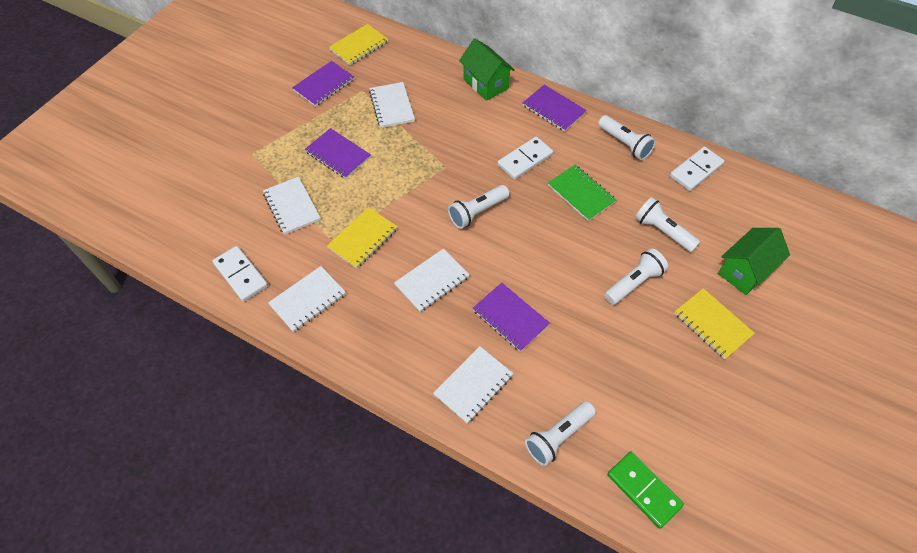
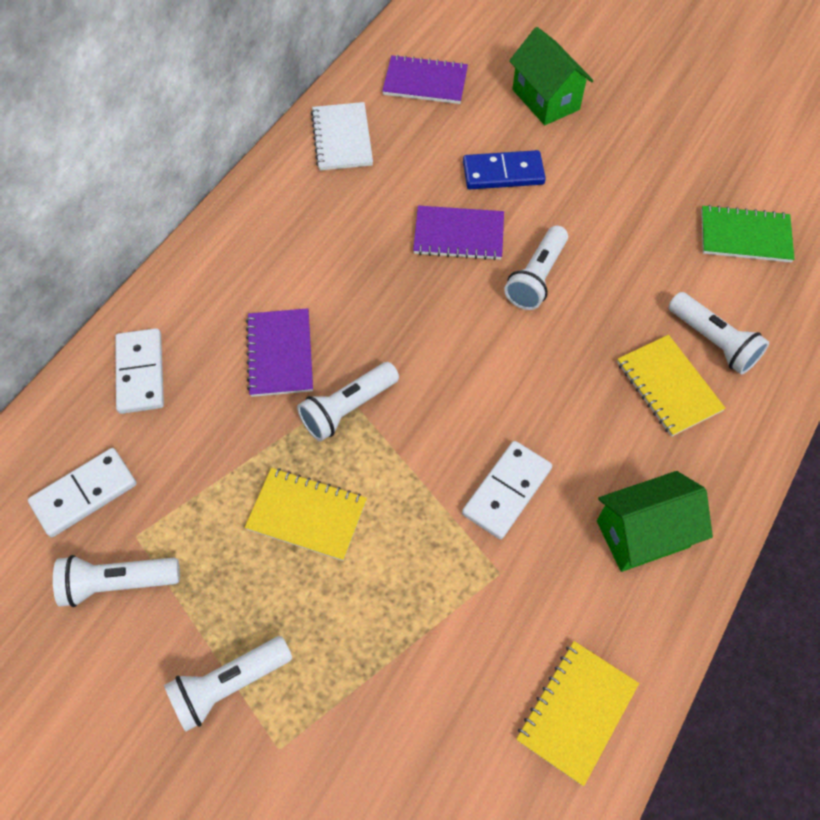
blue domino: none = 0 -> [463,150,546,189] = 1
green domino: [607,452,684,529] = 1 -> none = 0
purple notebook: [292,61,354,107] [305,128,371,179] [472,283,550,352] [523,85,587,132] = 4 -> [246,308,313,397] [382,55,468,104] [413,206,504,260] = 3
white notebook: [263,177,321,235] [268,266,346,332] [369,82,415,128] [394,248,470,312] [433,346,514,424] = 5 -> [311,102,373,171] = 1

